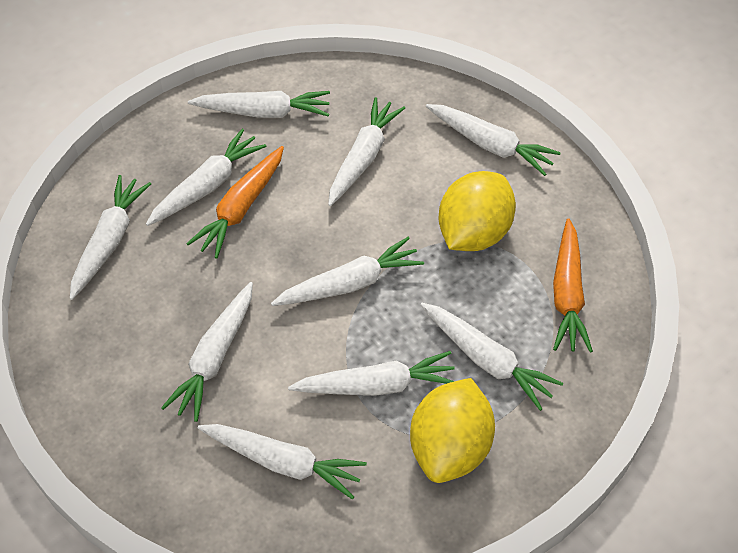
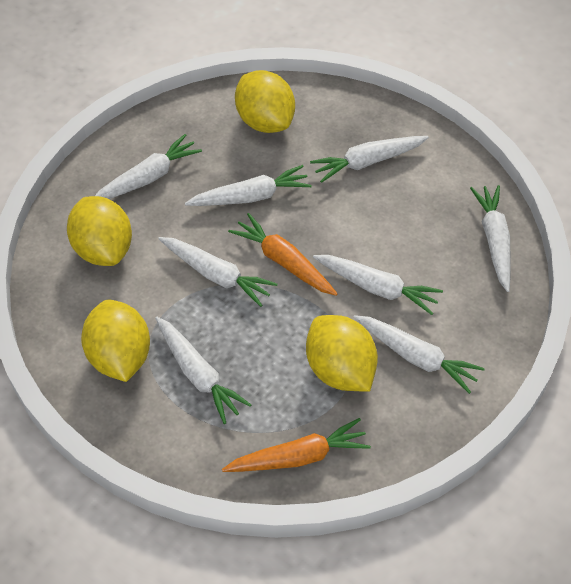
white carrot: [70,175,151,300] [146,129,266,226] [161,282,253,422] [188,91,330,118] [198,424,367,499] [271,237,424,306] [288,351,455,396] [328,97,405,206] [420,303,563,411] [426,104,561,176] = 10 -> [95,134,202,199] [155,317,251,424] [158,237,277,307] [185,165,312,206] [310,136,429,183] [313,255,443,315] [353,315,485,394] [470,185,511,292] = 8
yellow lemon: [410,378,495,483] [438,171,516,251] = 2 -> [67,196,132,266] [81,300,150,382] [235,70,295,133] [306,315,378,392] = 4

